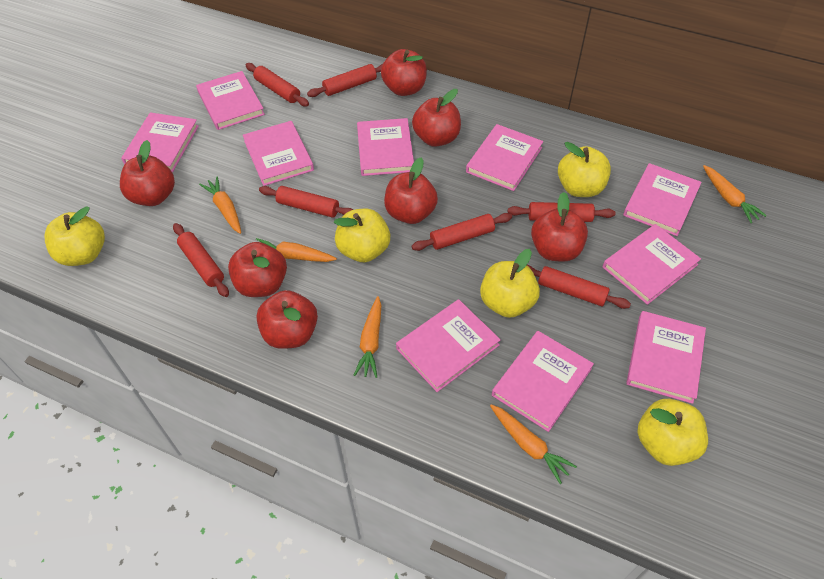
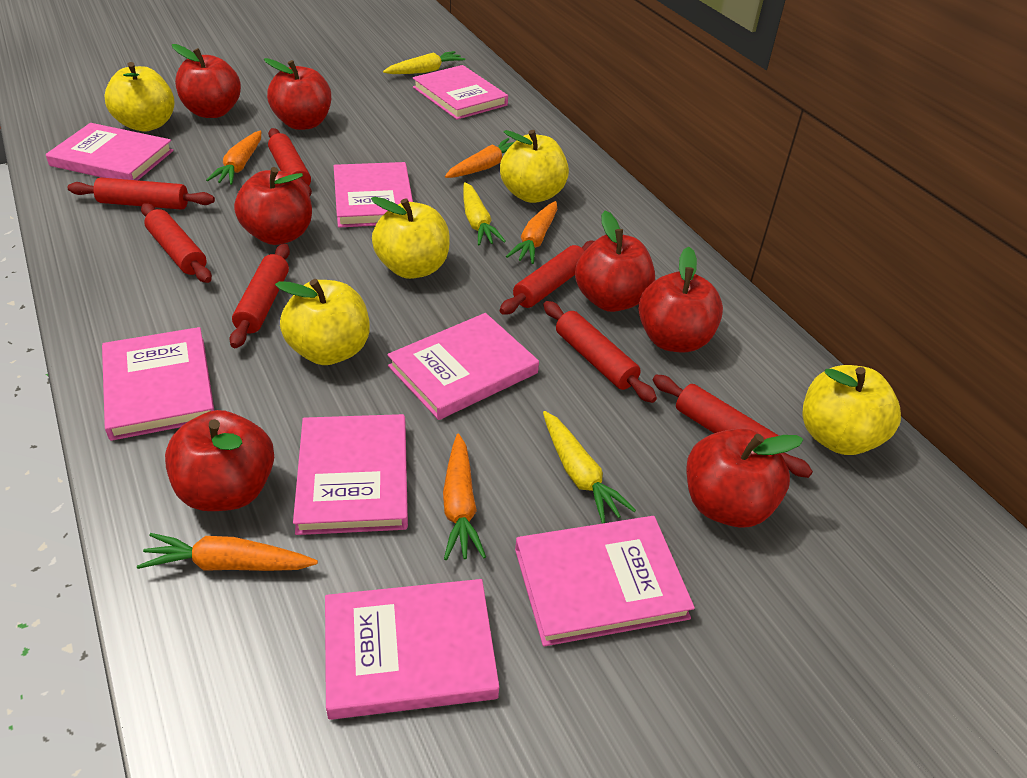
pink book: [121,112,199,172] [196,71,265,130] [243,121,314,186] [357,118,414,176] [396,299,501,392] [466,124,543,191] [492,331,594,432] [603,224,701,305] [623,163,702,236] [626,311,706,404] = 10 -> [46,123,173,180] [102,327,214,441] [293,414,408,535] [325,579,499,720] [334,162,413,228] [387,313,539,420] [413,65,508,120] [515,516,695,647] = 8
yellow carrot: none = 0 -> [383,51,465,74] [463,182,506,246] [543,411,636,524] = 3

